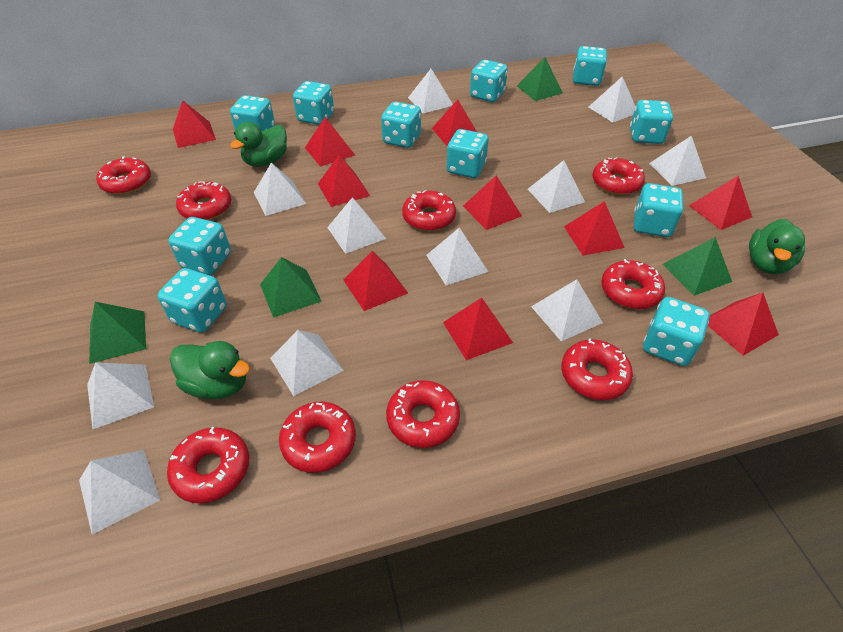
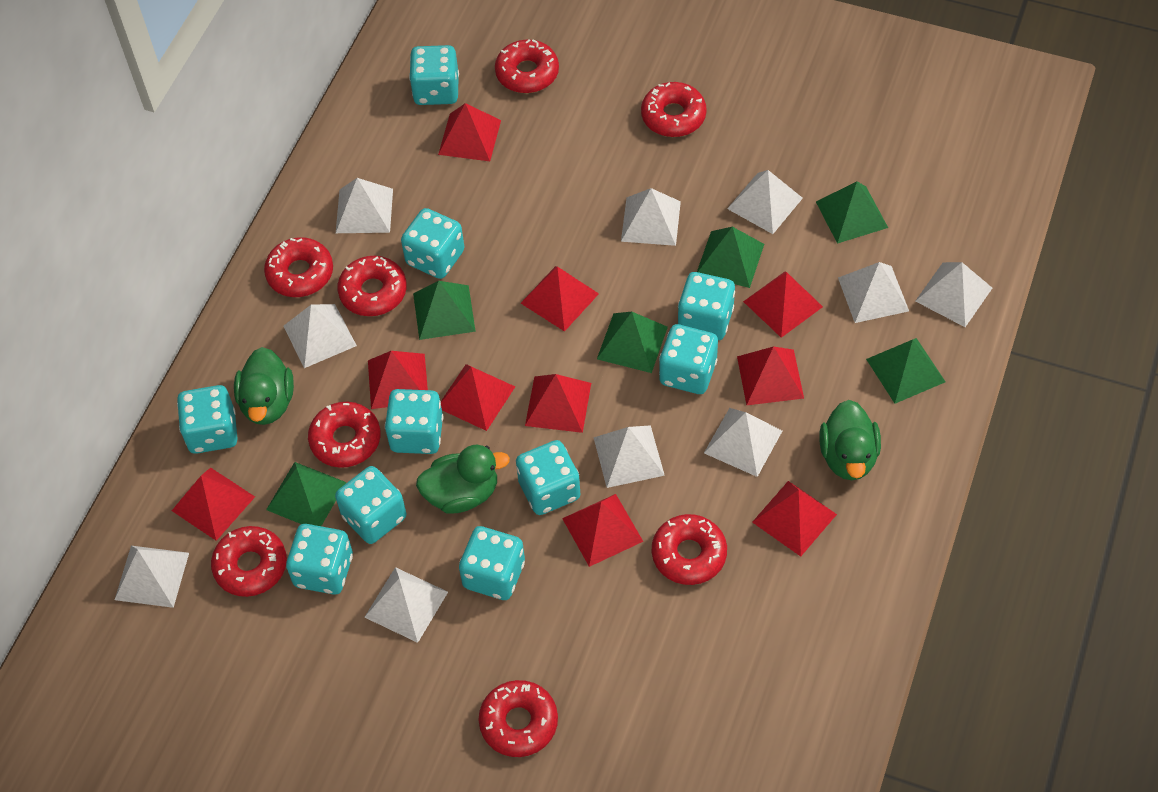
green pyramid: [89,302,146,364] [260,257,322,318] [517,57,563,101] [662,237,732,296] = 4 -> [266,462,347,526] [413,281,476,340] [597,312,668,373] [697,227,764,288] [816,181,888,244] [866,338,945,404] = 6
red donut: [97,156,151,195] [167,427,249,503] [176,181,232,220] [279,402,356,473] [386,380,460,448] [402,190,456,231] [561,338,633,400] [592,157,645,195] [601,259,665,309] = 9 -> [211,526,287,597] [264,237,333,297] [308,402,380,468] [337,256,407,316] [479,680,558,757] [495,39,559,93] [641,82,707,137] [652,514,727,585] = 8
turquoise dice: [157,268,227,333] [168,217,231,275] [230,95,275,131] [293,81,334,125] [381,102,421,148] [447,129,488,178] [470,60,508,102] [573,46,607,86] [630,100,673,144] [634,183,683,237] [643,297,710,366] = 11 -> [177,385,238,454] [286,524,353,595] [335,466,406,544] [385,389,443,454] [401,208,464,279] [409,45,459,105] [459,526,525,600] [516,440,580,515] [659,324,718,394] [678,272,735,340] = 10
white pyramid: [79,450,160,535] [87,362,154,429] [254,163,306,216] [270,330,344,396] [327,197,386,254] [408,69,453,114] [426,228,489,285] [528,160,585,213] [531,279,603,341] [589,76,635,123] [649,136,706,186] = 11 -> [115,546,189,608] [283,304,357,368] [336,178,393,233] [364,567,448,643] [593,425,665,488] [621,188,681,246] [704,408,782,477] [727,170,803,234] [838,262,909,323] [916,262,992,327] = 10

